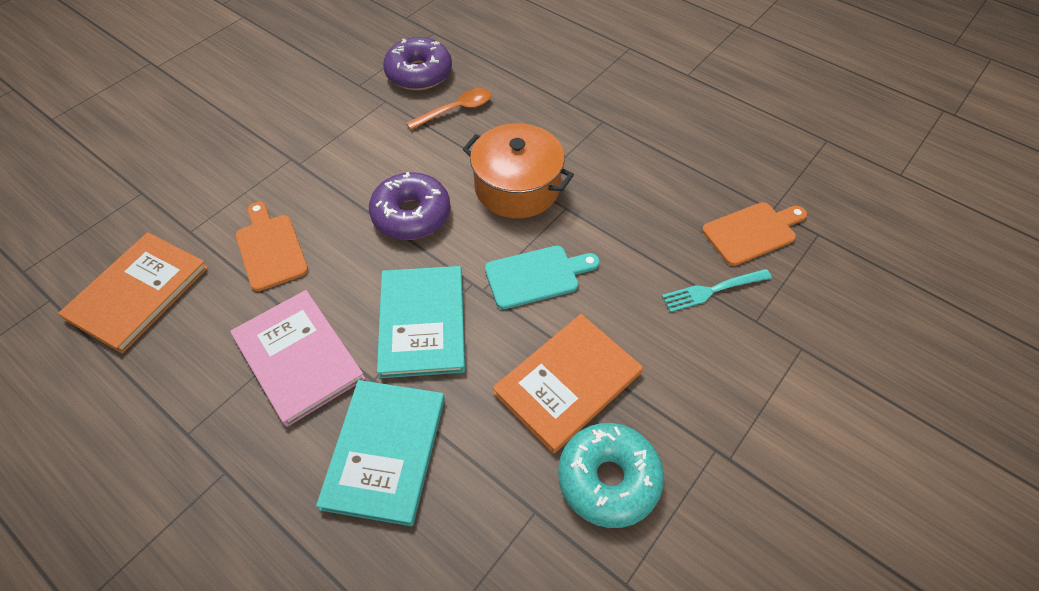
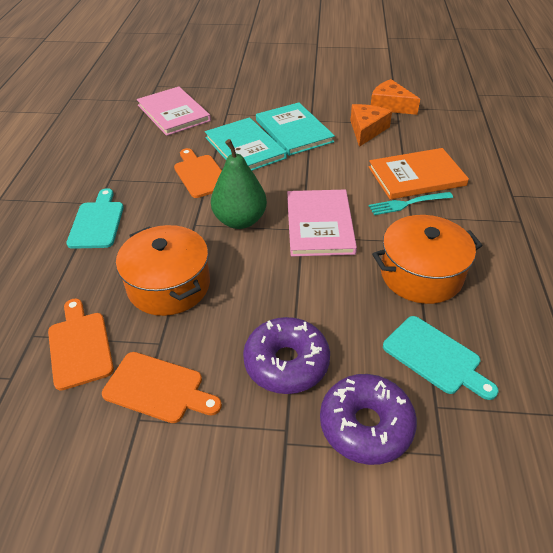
green pear: none = 0 -> [211,139,267,229] = 1
orange book: [58,232,208,354] [492,314,643,454] = 2 -> [368,148,469,200] = 1
orange cheese: none = 0 -> [350,104,392,147] [371,79,420,115] = 2
orange cutting board: [236,202,308,291] [702,202,807,266] = 2 -> [48,298,114,391] [102,352,222,423] [174,148,222,198] = 3
orange pot: [463,123,574,218] = 1 -> [116,225,210,316] [372,215,483,304] = 2
orange spoon: [406,88,491,130] = 1 -> none = 0
pink book: [231,290,365,427] = 1 -> [137,86,211,136] [287,190,357,257] = 2
turquoise cutting board: [485,246,600,309] = 1 -> [66,188,124,249] [383,316,499,400] = 2
turquoise donut: [558,423,664,528] = 1 -> none = 0

